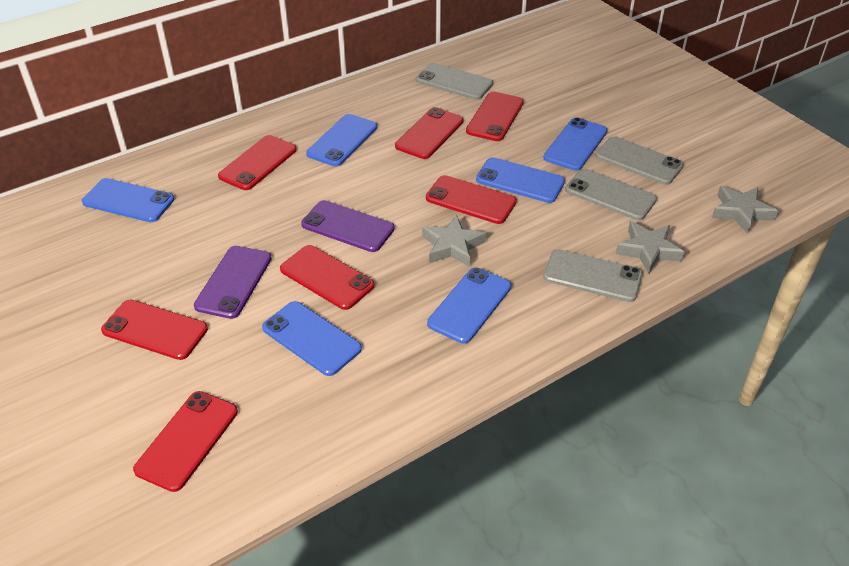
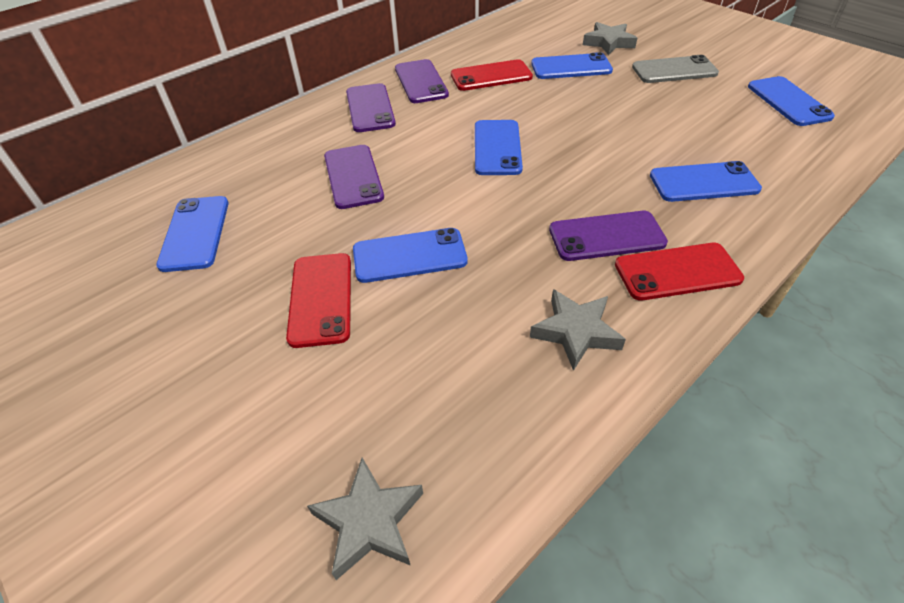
grey phone: [416,63,493,100] [543,249,643,302] [565,169,657,220] [595,136,684,185] = 4 -> [632,55,719,83] = 1
purple phone: [194,246,272,319] [301,200,395,252] = 2 -> [324,145,384,209] [346,83,396,132] [395,59,449,103] [549,211,668,261] = 4
red phone: [101,300,208,360] [133,391,238,492] [218,135,297,190] [280,245,375,310] [395,107,464,159] [426,175,517,224] [466,92,524,141] = 7 -> [286,253,351,348] [451,59,533,91] [615,243,744,300] = 3

